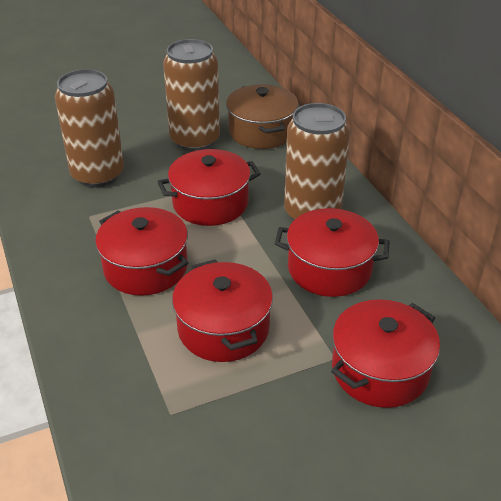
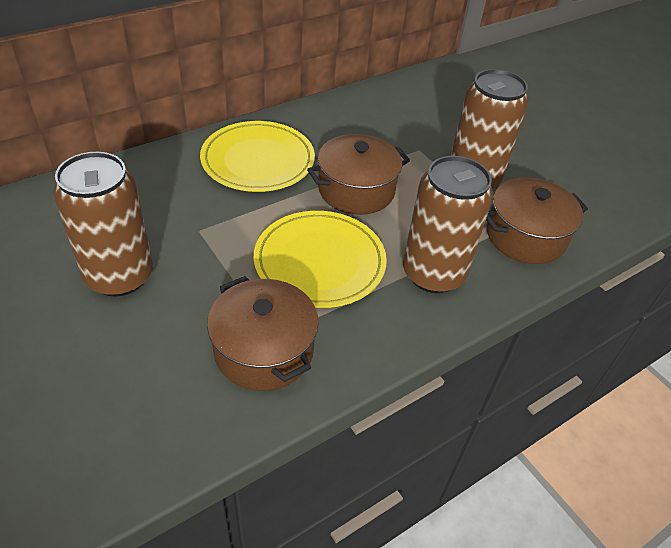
brown pot: [226,84,298,149] = 1 -> [207,276,319,391] [307,134,410,215] [486,178,588,264] = 3
red pot: [95,207,189,296] [158,149,261,226] [172,259,273,362] [275,208,390,297] [331,300,440,408] = 5 -> none = 0
yellow plate: none = 0 -> [200,121,315,192] [254,211,387,308] = 2

